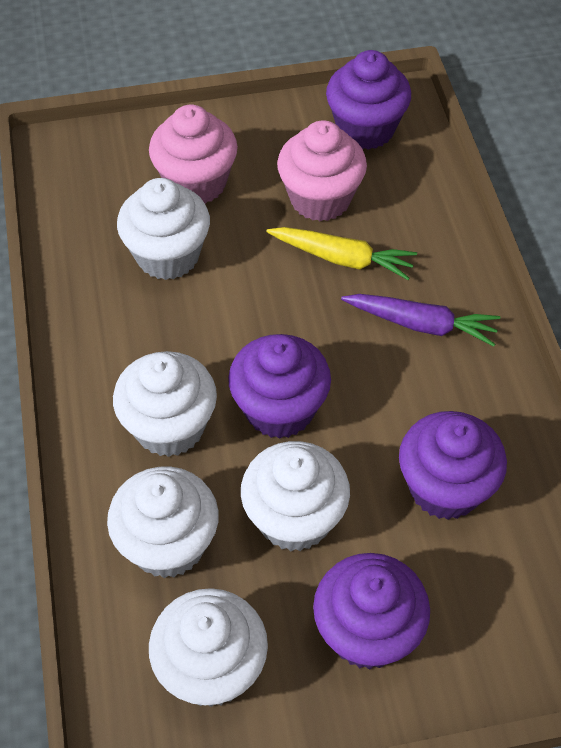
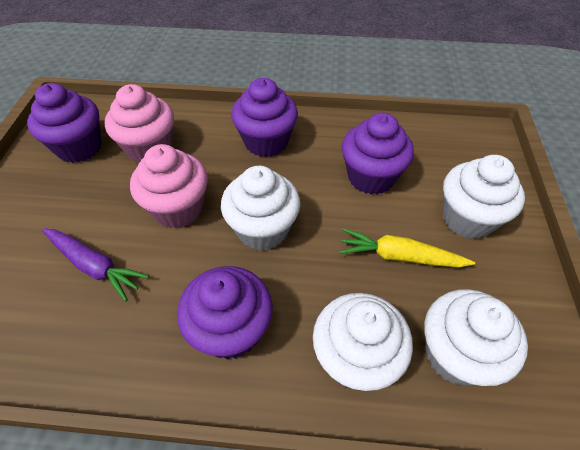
white cupcake: [107,467,219,578] [113,351,217,457] [117,178,210,280] [149,588,268,707] [241,441,350,551] = 5 -> [221,166,301,251] [313,293,413,391] [425,289,528,386] [443,155,525,239] = 4

